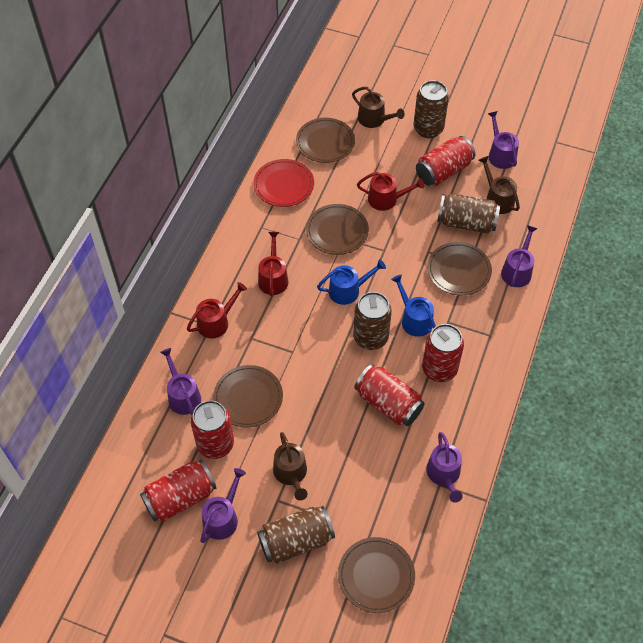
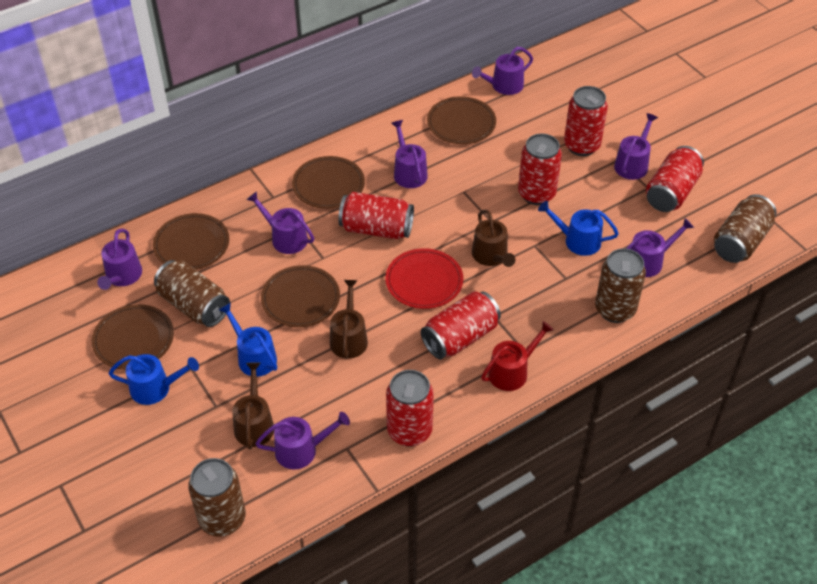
blue watering can: [317,259,386,305] [391,275,436,337] = 2 -> [109,354,199,405] [219,303,277,377] [538,201,619,256] = 3
purple watering can: [160,348,201,415] [200,468,246,543] [426,432,462,503] [488,111,519,169] [501,225,538,287] = 5 -> [97,229,142,290] [247,191,314,254] [255,412,350,469] [391,120,428,188] [472,47,533,95] [614,113,658,180] [626,218,694,277] = 7
red can: [140,460,216,522] [191,400,234,459] [354,364,425,426] [416,136,475,186] [422,324,464,382] = 5 -> [338,192,414,239] [386,370,434,447] [421,291,501,359] [518,133,562,205] [564,86,608,156] [646,146,704,212] = 6
red watering can: [187,282,247,339] [258,232,289,296] [357,172,424,211] = 3 -> [481,321,554,391] = 1

